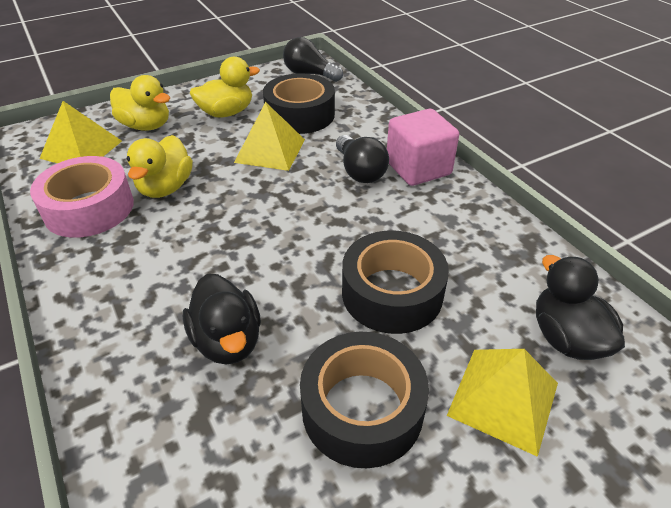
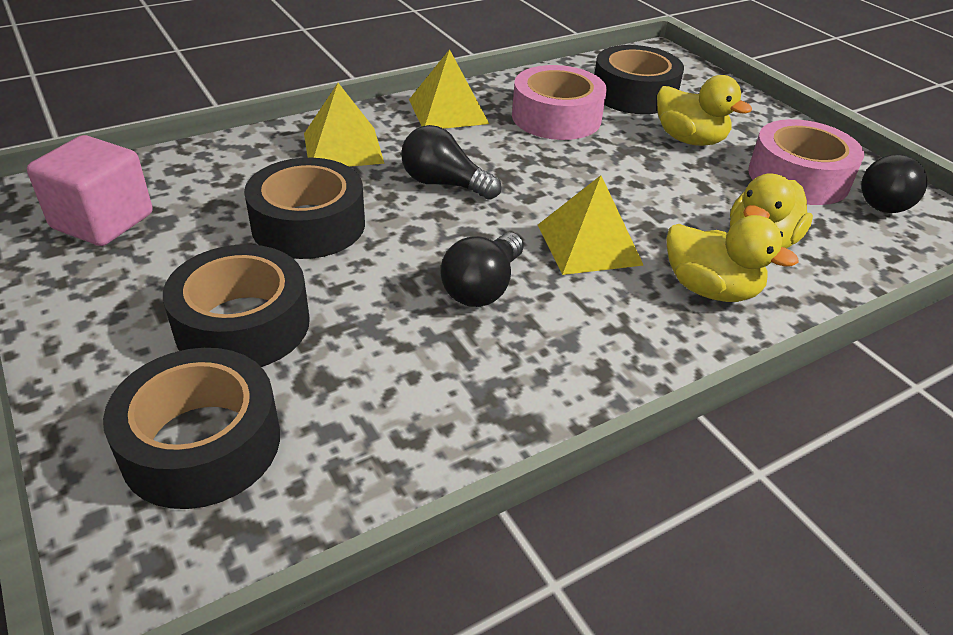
black duck: [183,274,261,365] [536,255,625,360] = 2 -> none = 0
black light bulb: [283,37,343,82] [336,135,389,183] = 2 -> [401,125,502,200] [440,232,523,307] [861,154,927,213] = 3
black tape: [263,73,335,134] [300,331,429,468] [342,230,449,334] = 3 -> [103,348,280,509] [163,244,310,367] [244,158,365,259] [594,45,684,114] = 4
pink tape: [30,156,134,238] = 1 -> [512,65,607,140] [748,119,864,205] = 2

